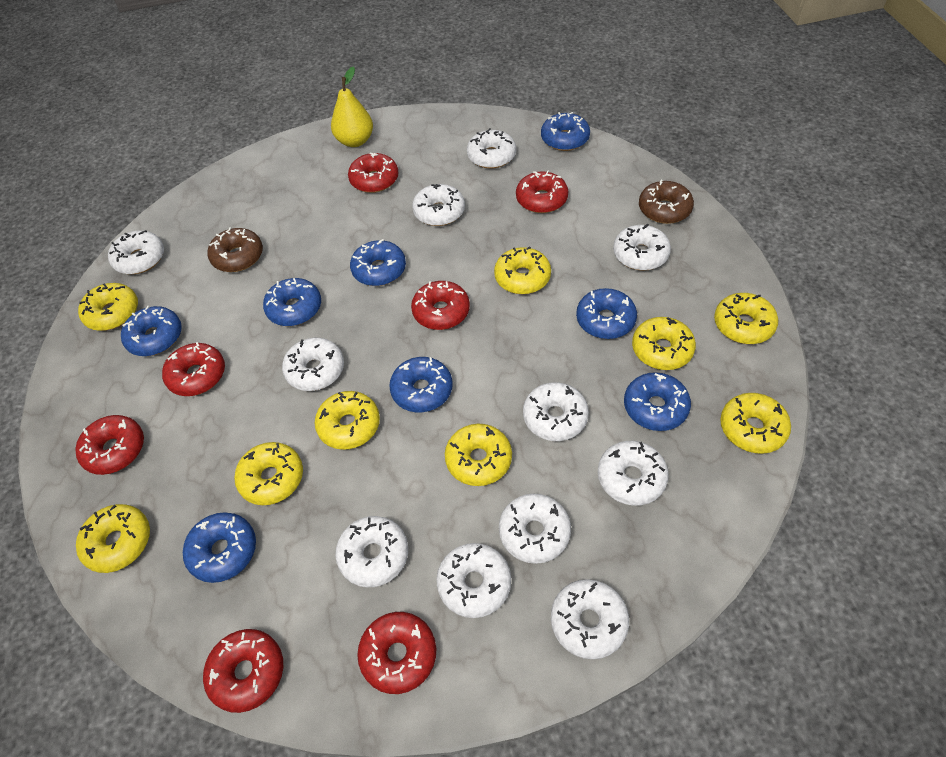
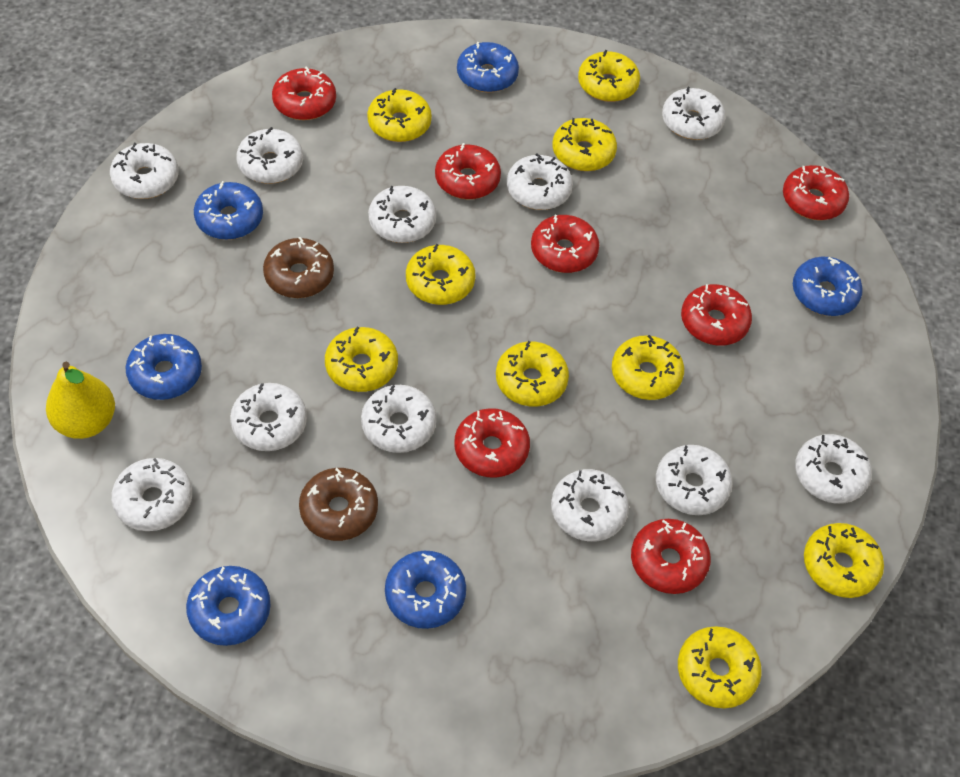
blue donut: [121,306,182,356] [183,512,256,583] [263,278,321,326] [350,239,406,286] [389,357,453,412] [541,112,590,151] [576,288,637,339] [624,372,691,431] = 8 -> [125,334,202,400] [186,566,271,646] [194,181,263,240] [385,551,466,629] [457,42,519,93] [793,257,863,316] = 6

